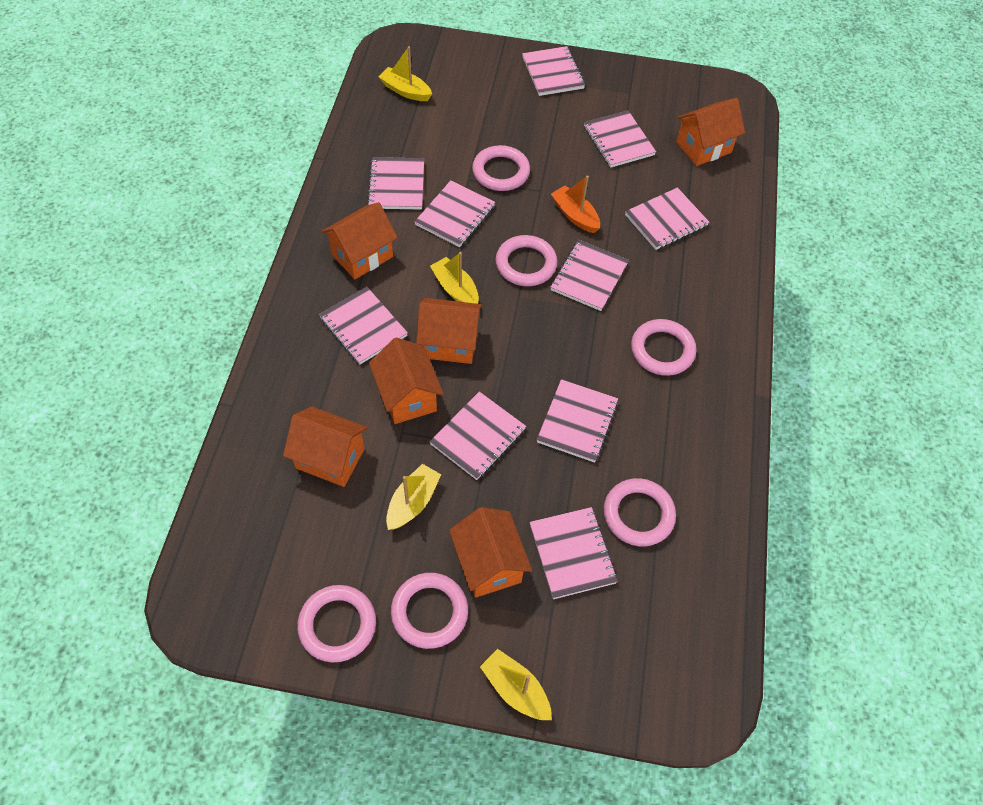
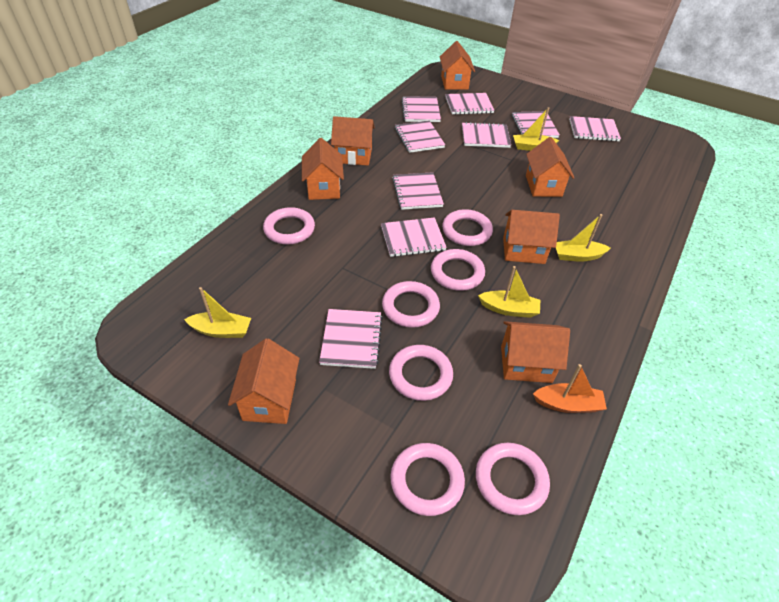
orange house: [283,406,368,487] [322,202,398,279] [369,338,444,424] [416,298,482,364] [449,507,532,598] [676,98,745,166] = 6 -> [228,338,300,424] [302,138,344,200] [331,116,375,166] [440,41,475,90] [501,321,570,383] [503,210,560,264] [526,137,574,197] = 7
pink notebook: [319,287,408,364] [367,157,424,210] [414,180,495,247] [429,391,526,480] [522,46,585,96] [530,507,618,599] [537,379,618,463] [550,240,629,311] [584,111,656,168] [625,187,709,250] = 10 -> [319,309,382,369] [381,217,447,257] [392,172,444,210] [395,120,445,153] [402,96,441,122] [445,93,494,115] [462,122,511,148] [512,111,560,138] [569,116,621,142] = 9
pink ring: [297,585,376,662] [391,573,468,649] [472,145,530,191] [496,235,557,286] [604,478,676,546] [631,319,696,376] = 6 -> [263,207,315,244] [382,281,440,328] [389,345,453,401] [390,443,465,516] [431,249,485,291] [442,209,493,246] [476,443,550,515] = 7

